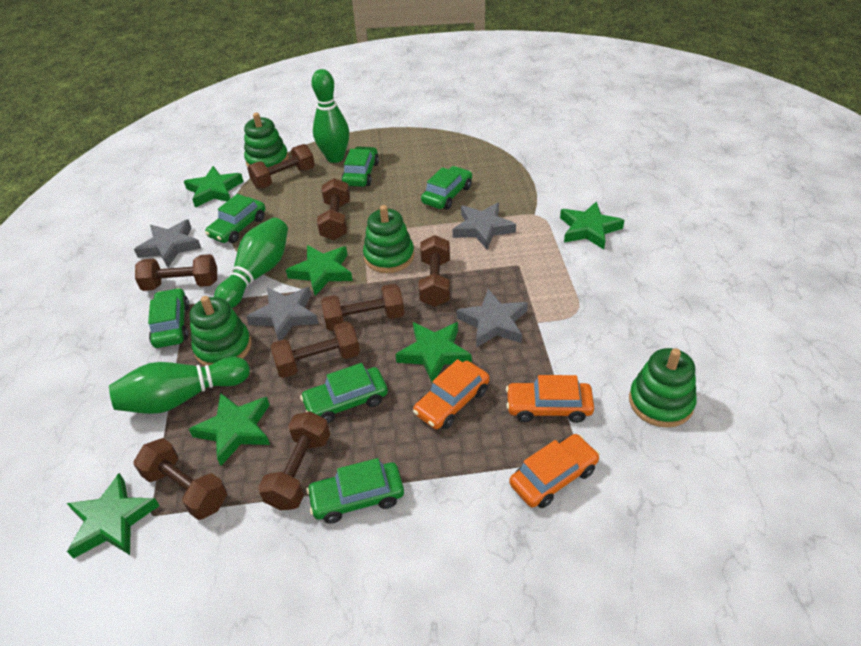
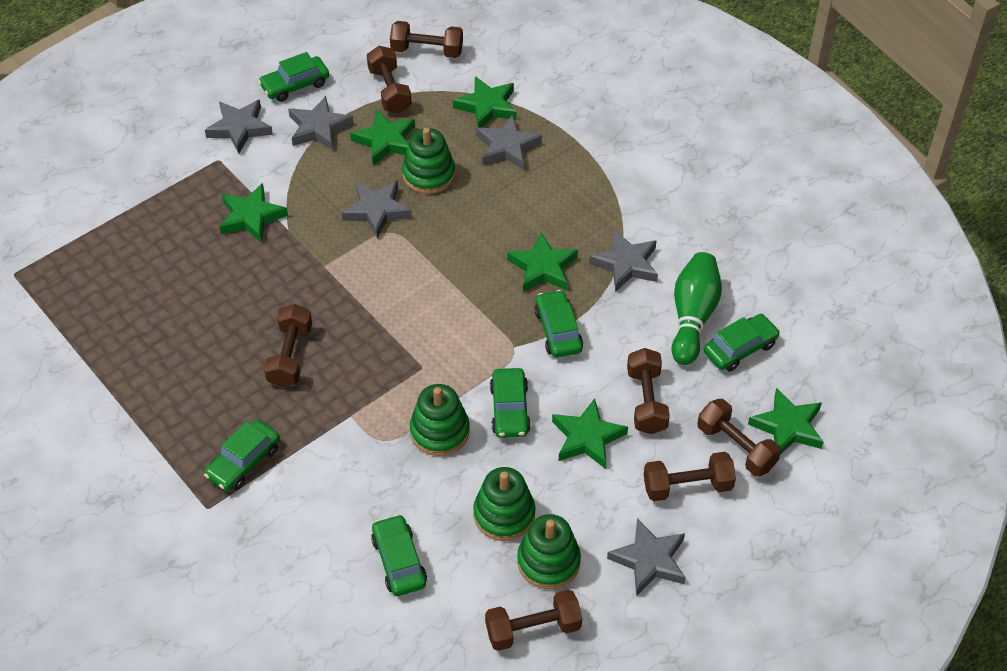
brown dumbbell: [133,438,227,520] [135,254,217,291] [247,144,315,189] [258,411,330,511] [270,321,360,378] [317,178,350,240] [321,284,404,331] [419,235,450,307] = 8 -> [264,304,312,387] [367,46,412,113] [390,21,463,58] [485,590,582,651] [627,348,670,434] [644,452,736,501] [697,399,781,476] = 7
green bowling pin: [109,357,250,414] [214,218,288,308] [311,69,349,163] = 3 -> [671,252,722,365] = 1
grey star: [134,219,201,267] [246,287,319,341] [453,203,516,249] [456,289,528,348] = 4 -> [205,100,273,153] [288,96,354,150] [342,181,412,238] [476,115,542,170] [589,230,658,292] [607,518,686,596] = 6
orange car: [413,359,490,429] [506,375,594,423] [509,434,600,508] = 3 -> none = 0

